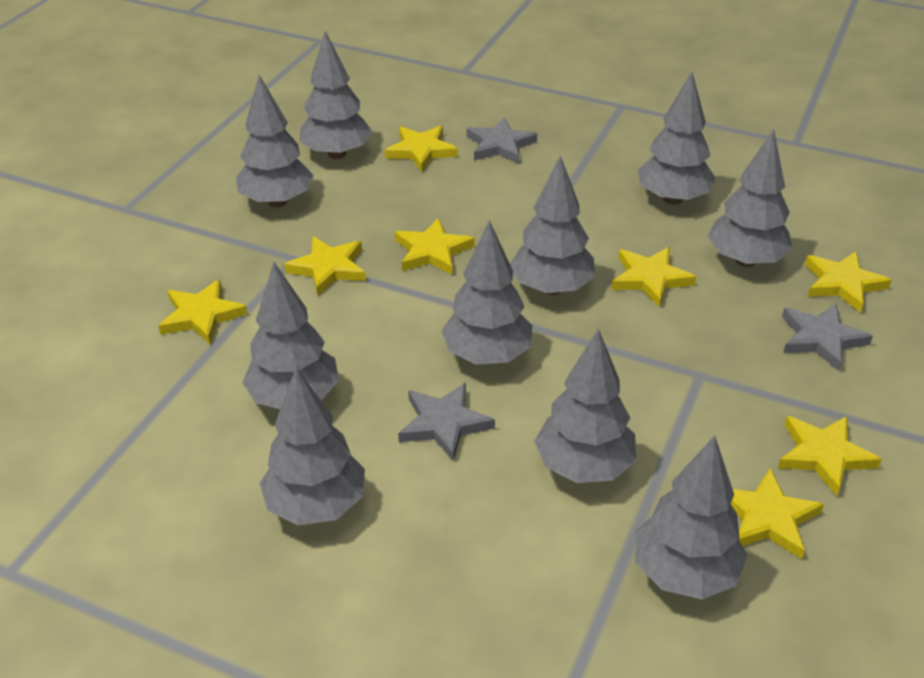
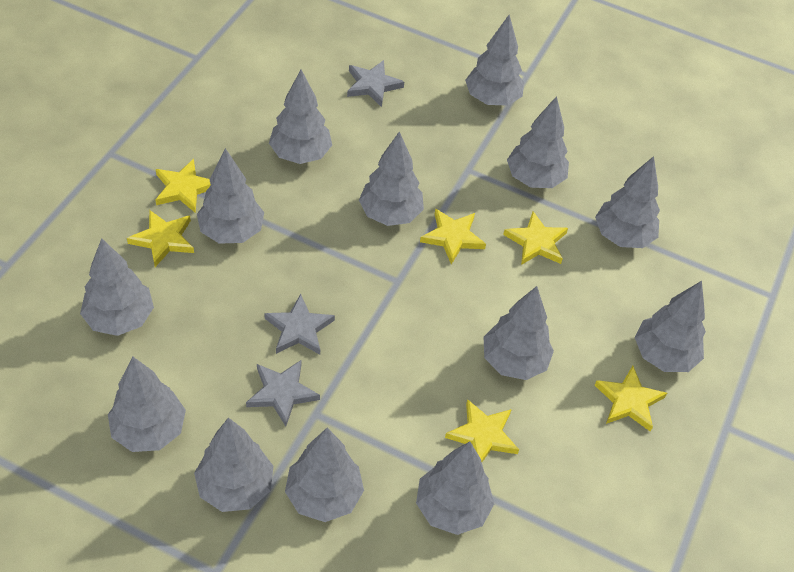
grey tree: [236,75,314,207] [242,262,339,409] [259,368,365,525] [299,31,372,159] [441,220,532,365] [510,155,595,295] [534,329,636,483] [635,435,747,599] [638,72,716,205] [708,129,793,267] = 10 -> [80,238,154,336] [108,357,186,452] [194,417,274,512] [197,148,264,244] [269,70,332,164] [285,428,364,522] [359,131,424,226] [416,442,494,535] [465,15,524,106] [484,286,554,380] [507,96,569,188] [595,156,660,248] [635,281,706,372] = 13
yellow star: [158,279,248,344] [284,236,366,295] [385,126,458,172] [394,218,474,275] [611,247,696,307] [731,468,824,559] [778,416,882,496] [805,251,892,313] = 8 -> [127,210,194,267] [156,159,211,213] [420,209,486,264] [445,399,519,462] [503,211,568,265] [595,366,667,432] = 6

